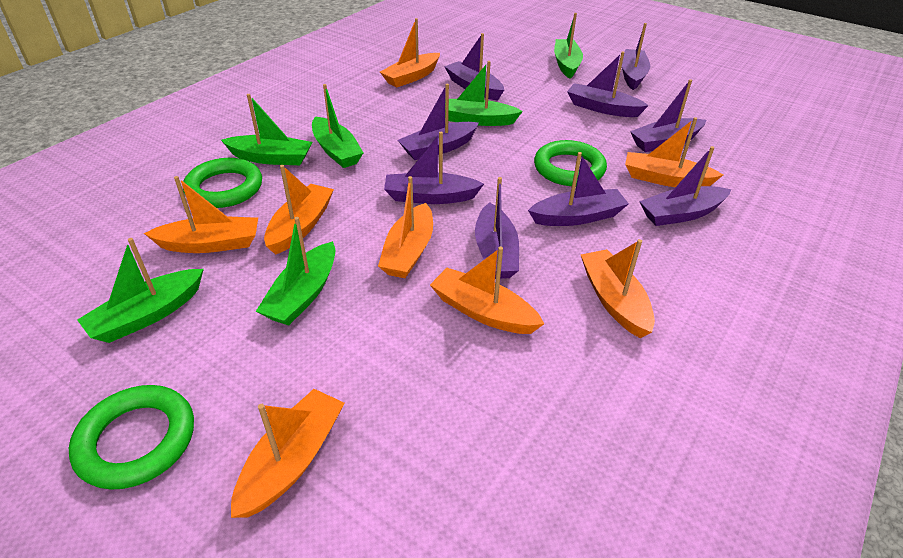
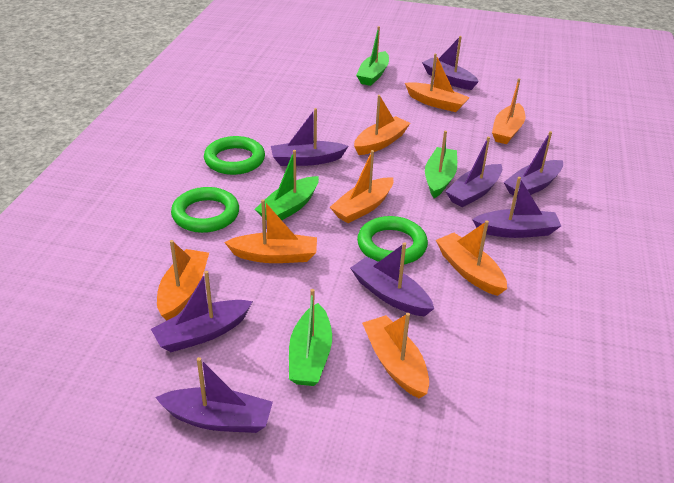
green boat: [77,238,204,343] [221,94,312,165] [256,217,335,326] [312,84,363,168] [448,61,523,126] [554,13,583,79] = 6 -> [255,150,319,221] [289,289,332,386] [356,26,389,86] [425,131,457,198] = 4
purple boat: [384,132,484,204] [398,84,479,160] [444,33,504,101] [475,177,519,279] [528,152,629,226] [567,52,649,117] [622,23,650,90] [630,79,706,152] [639,146,731,226] = 9 -> [151,271,253,352] [155,357,273,433] [271,108,348,166] [350,242,434,317] [422,36,479,90] [445,137,502,207] [472,177,561,238] [503,131,563,197] = 8

